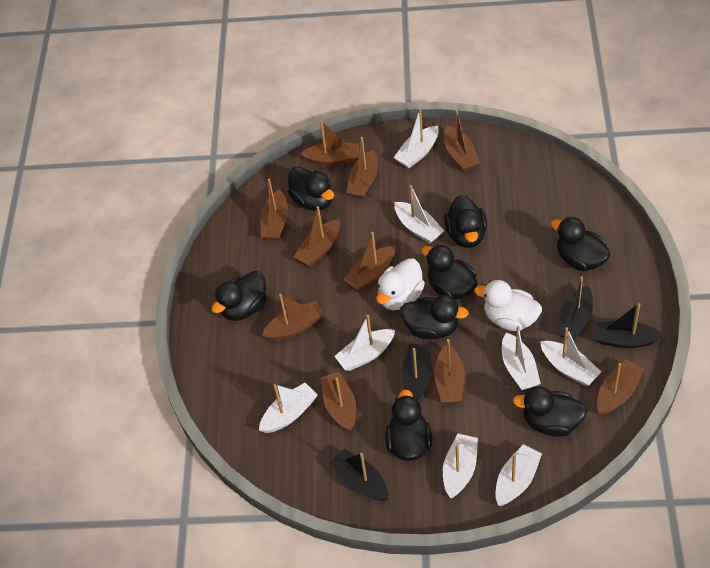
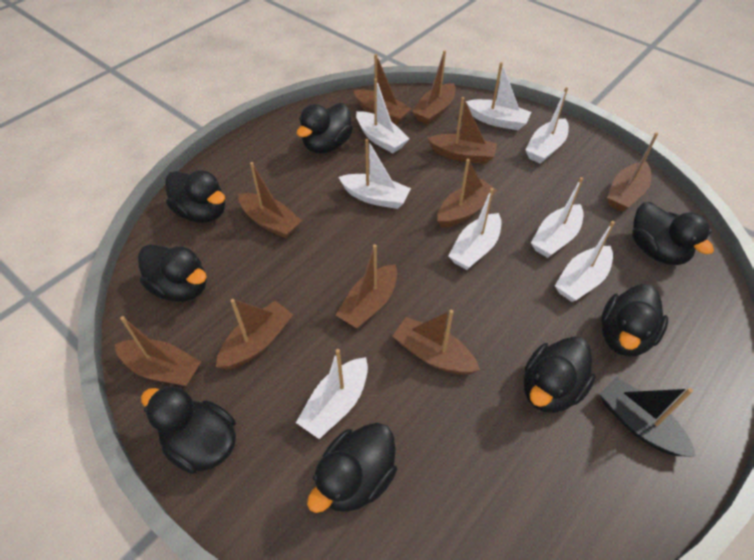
black boat: [330,449,388,501] [401,344,432,400] [556,276,593,340] [594,303,663,348] = 4 -> [600,377,696,457] = 1
white duck: [376,258,425,310] [474,280,542,331] = 2 -> none = 0

